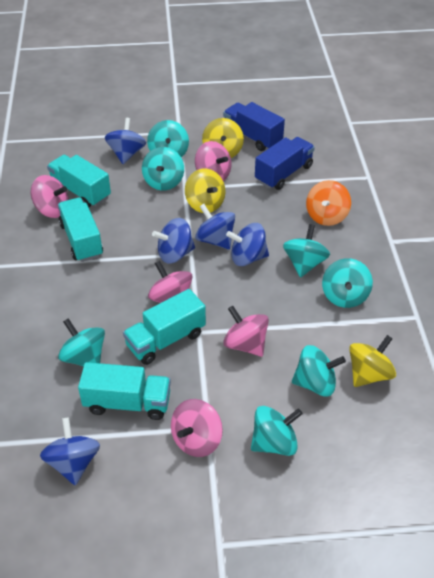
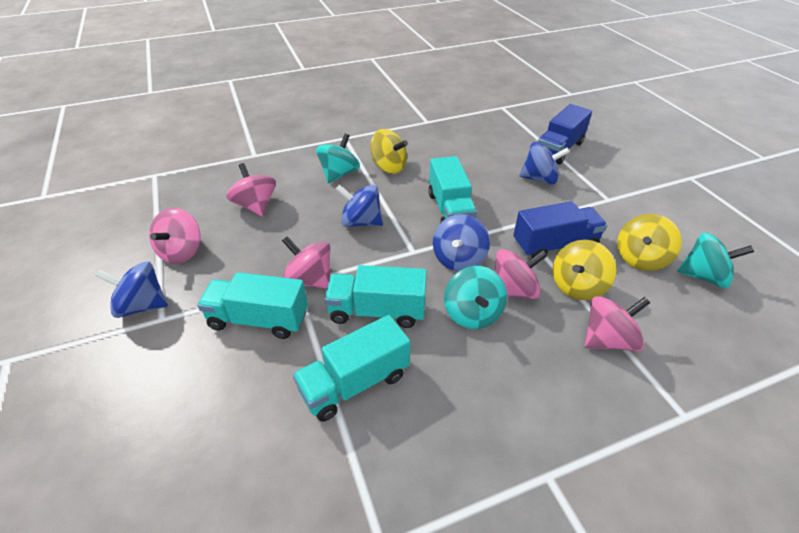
blue spinning top: [40,417,100,485] [105,118,146,164] [152,218,195,263] [195,204,235,250] [226,223,269,266] = 5 -> [95,261,168,318] [335,185,383,227] [433,214,490,271] [519,142,570,184] = 4
orange spinning top: [306,180,351,226] = 1 -> none = 0
turquoise spinning top: [58,318,105,366] [142,147,184,191] [147,120,189,158] [251,406,303,456] [283,224,330,278] [292,345,346,397] [322,258,373,308] = 7 -> [316,134,360,183] [444,266,507,329] [677,232,754,288] = 3

